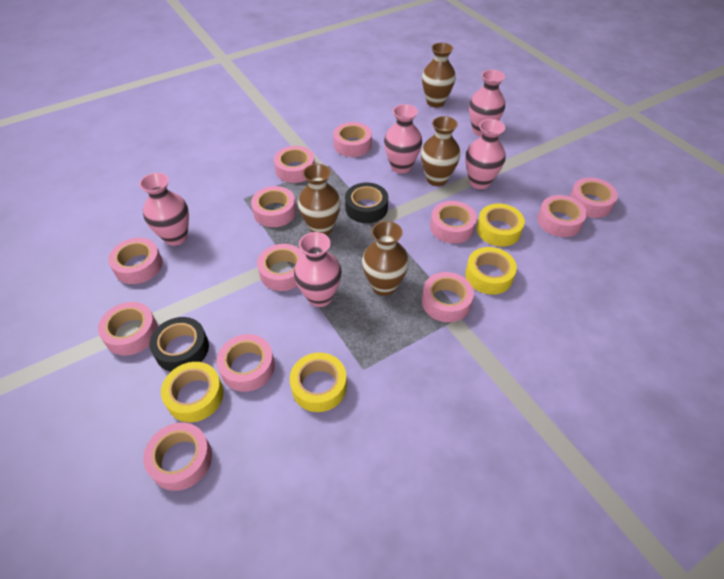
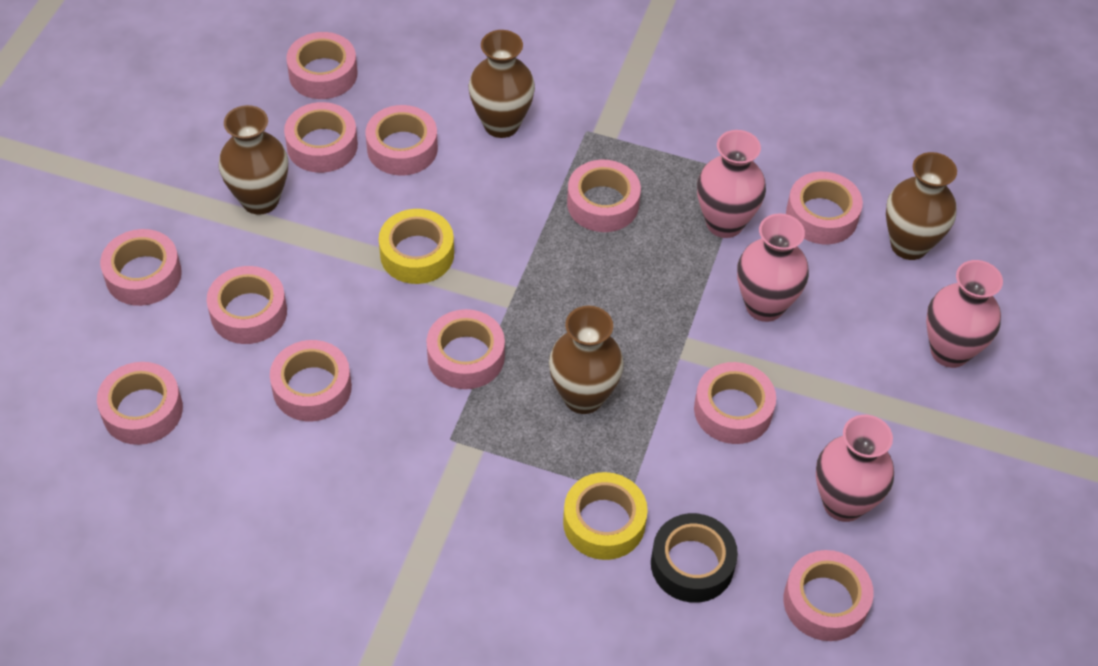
black tape: [149,317,209,372] [345,182,388,223] = 2 -> [651,513,738,603] = 1
pink vase: [139,173,189,246] [294,232,342,307] [384,104,422,174] [465,119,505,189] [469,70,505,136] = 5 -> [697,130,766,238] [737,213,809,322] [816,415,894,522] [926,260,1003,368] = 4
yellow tape: [161,362,224,422] [290,352,347,412] [465,247,517,295] [476,204,525,247] = 4 -> [379,209,454,284] [563,472,648,560] = 2

